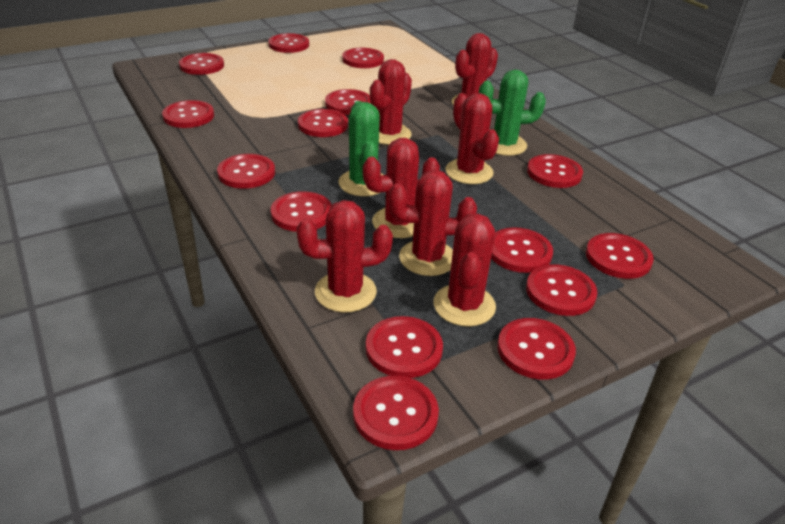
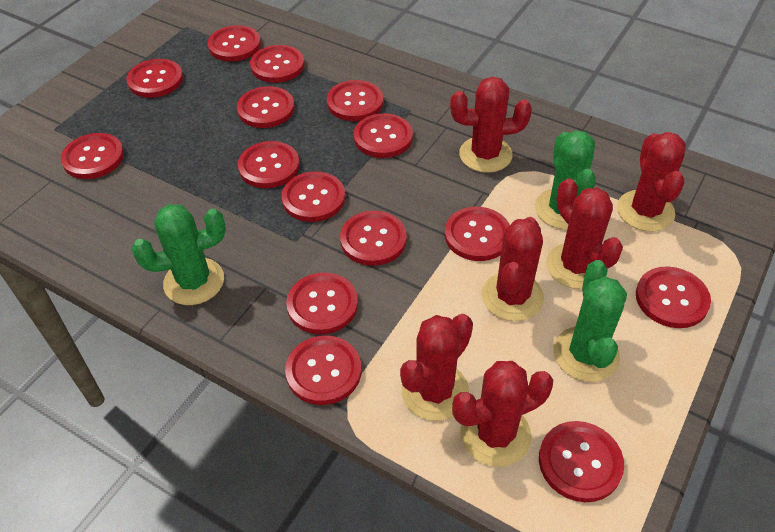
green cactus: [338,101,383,196] [479,69,546,156] = 2 -> [132,204,226,305] [535,130,596,230] [553,260,627,382] = 3
red cactus: [296,200,393,312] [363,138,440,238] [370,59,412,145] [389,170,477,276] [434,214,496,327] [445,93,499,184] [452,33,498,105] = 7 -> [400,314,473,421] [450,77,532,173] [452,361,553,467] [482,217,544,321] [547,178,623,289] [617,132,686,232] = 6

